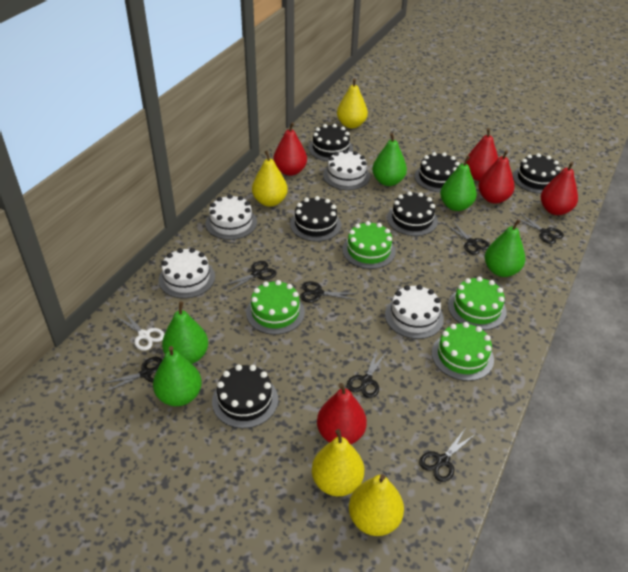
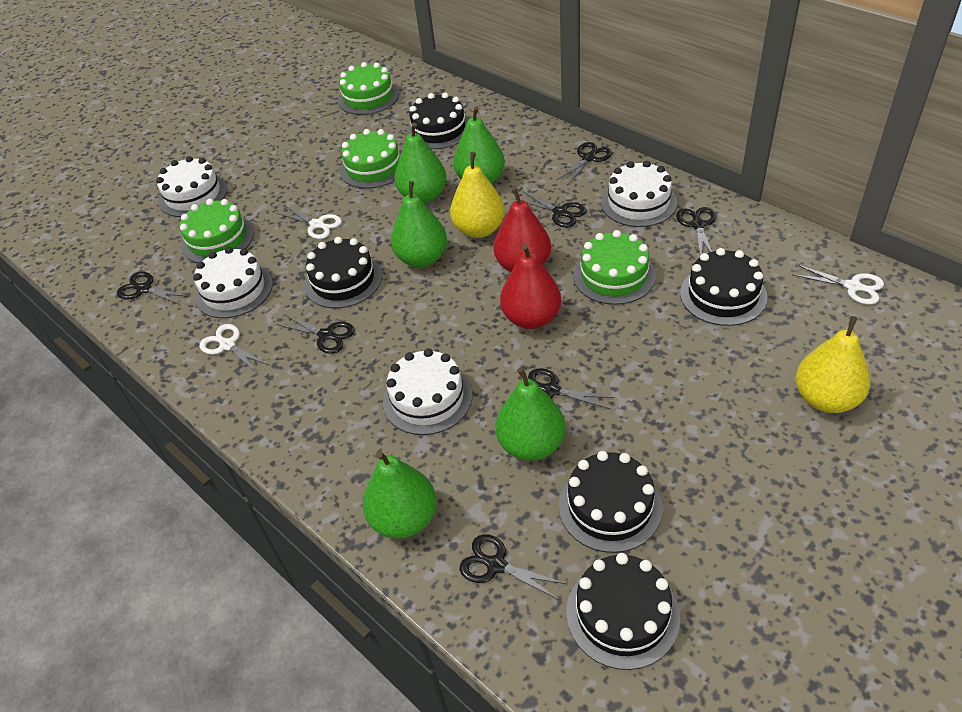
black cake: [212,364,278,428] [290,196,341,242] [308,124,353,161] [387,191,438,236] [415,152,460,192] [513,153,560,194] = 6 -> [304,237,382,308] [406,93,469,149] [559,451,662,553] [566,553,680,670] [680,248,767,326] = 5
red pear: [273,122,307,176] [317,383,367,444] [466,128,498,181] [478,150,515,204] [541,162,578,215] = 5 -> [494,188,551,272] [500,244,561,329] = 2
white scissors: [115,310,165,351] = 1 -> [200,324,269,373] [276,205,342,239] [792,264,884,305] = 3
yellow pear: [252,151,288,207] [312,429,364,496] [337,78,368,128] [349,474,404,536] = 4 -> [450,152,505,238] [796,316,870,413] = 2

